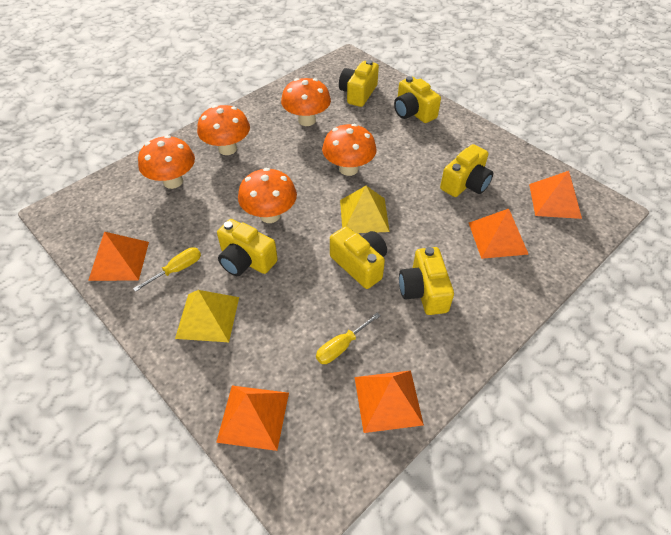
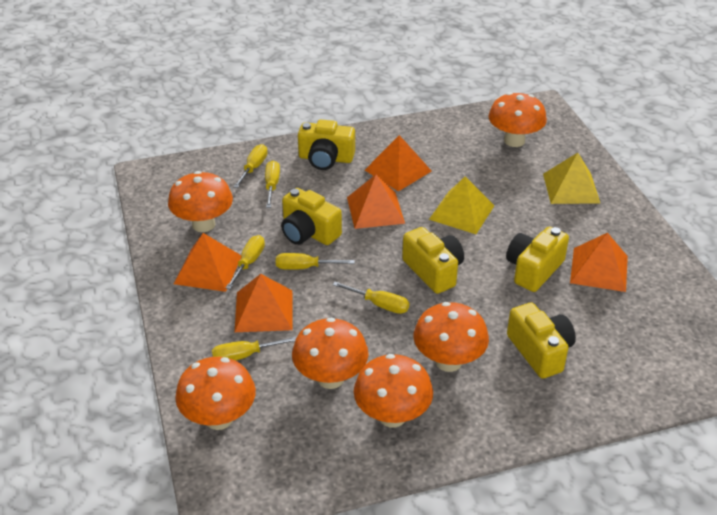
orange mushroom: [138,135,195,189] [197,105,250,155] [238,168,297,223] [281,78,331,126] [322,124,377,176] = 5 -> [168,171,233,232] [175,357,256,430] [292,318,369,389] [354,354,433,427] [414,302,489,372] [488,92,547,147] = 6
yellow camera: [217,219,278,276] [330,226,387,289] [339,60,379,107] [394,76,441,123] [399,247,454,315] [440,144,493,197] = 6 -> [281,188,342,245] [298,120,355,170] [402,227,464,294] [506,227,569,292] [507,302,576,379] = 5
yellow screwdriver: [133,247,201,292] [316,312,381,364] = 2 -> [212,336,297,361] [226,235,265,289] [233,144,268,188] [265,161,280,208] [276,253,355,270] [332,282,409,314] = 6

